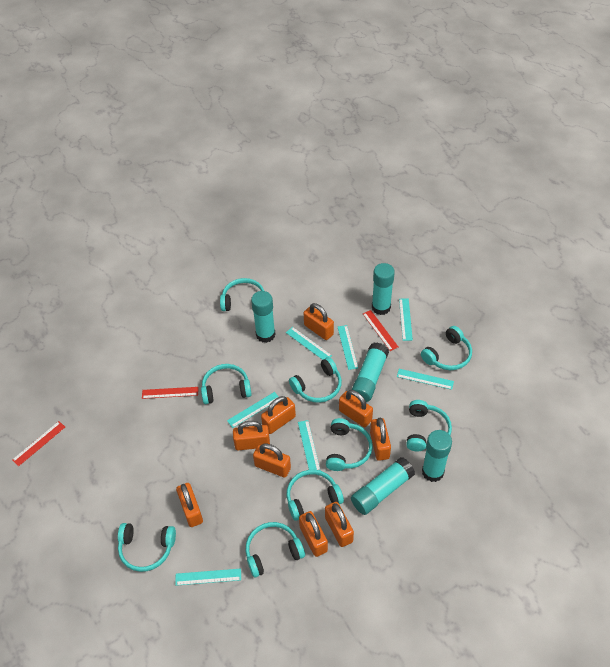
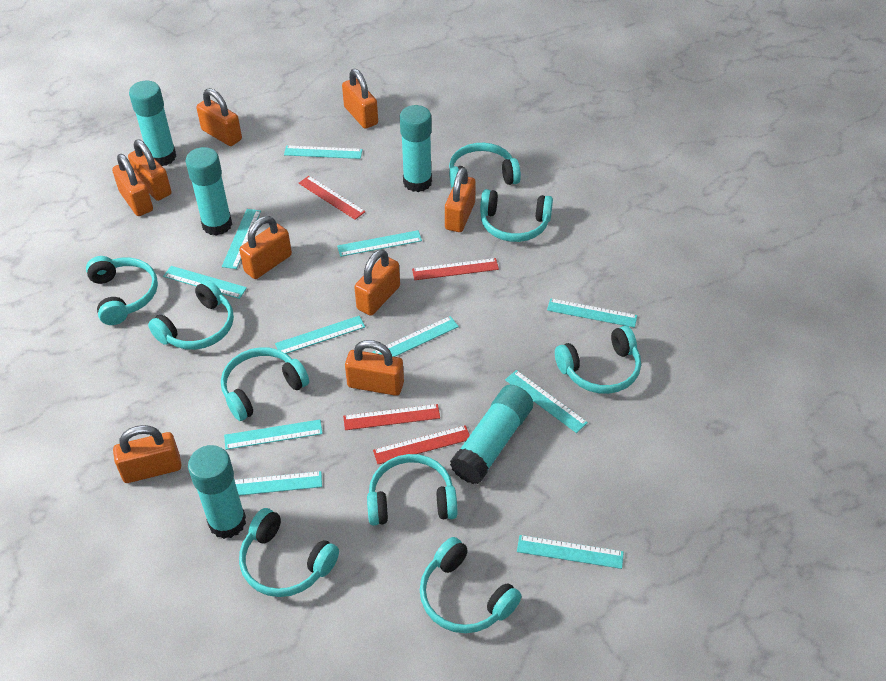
red ruler: [12,421,65,466] [142,387,199,399] [363,310,398,351] = 3 -> [299,176,365,220] [343,404,440,430] [373,425,470,464] [412,258,499,280] = 4
turquoise ruler: [175,568,241,586] [227,392,279,428] [286,327,332,360] [298,420,321,471] [338,325,358,370] [397,369,454,390] [399,299,413,341] = 7 -> [163,266,247,299] [222,209,261,269] [224,419,323,450] [235,471,322,496] [275,316,365,354] [284,145,362,159] [337,230,422,257] [373,316,459,357] [505,370,588,433] [517,535,624,569] [547,298,637,328] = 11

